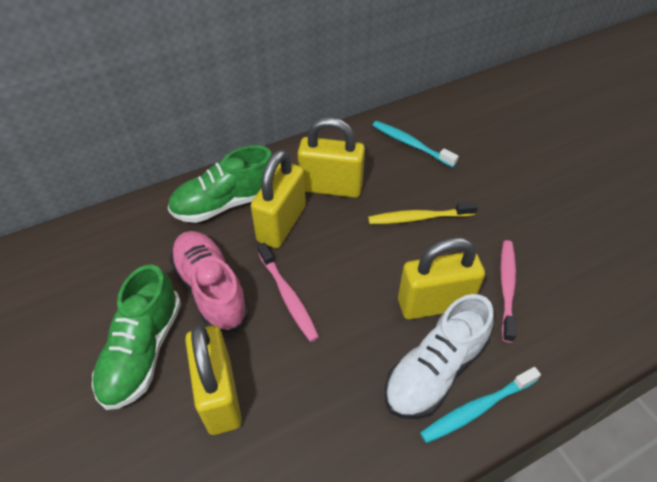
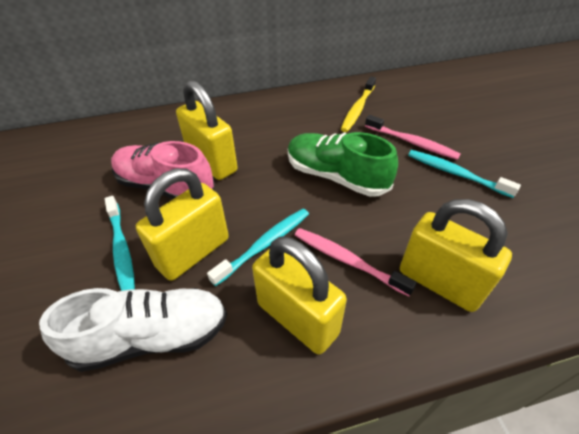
green shoe: [92,265,181,410] [168,145,273,223] = 2 -> [288,132,398,197] = 1
turquoise toothbrush: [373,121,459,167] [420,367,541,443] = 2 -> [105,196,135,291] [207,209,309,286] [408,150,521,198] = 3

